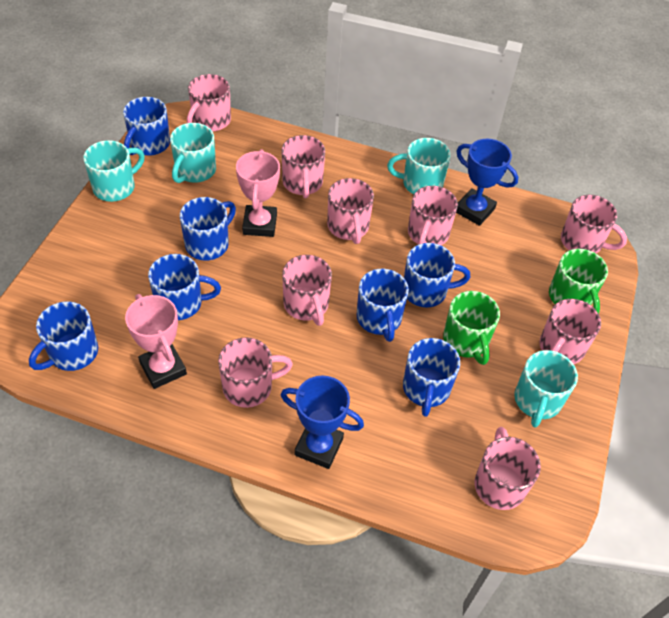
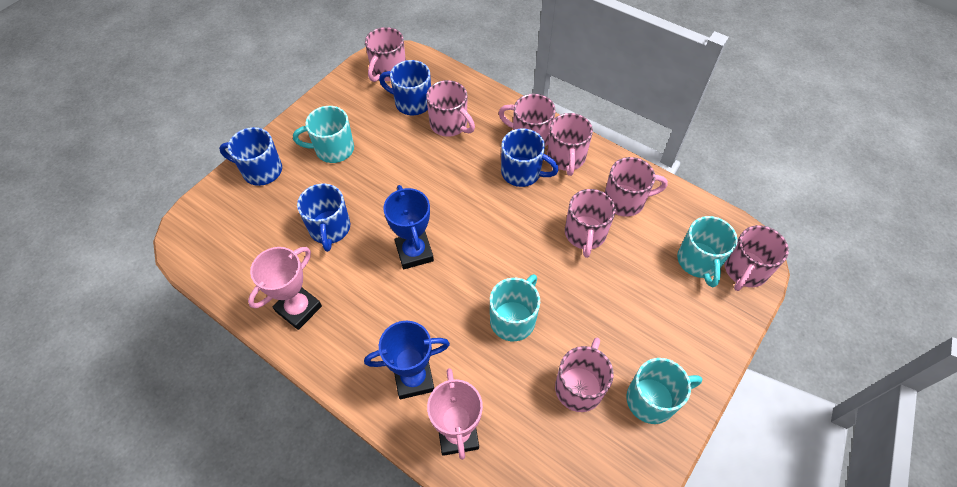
blue mug: [29,301,98,371] [123,97,170,156] [148,254,221,320] [180,197,236,261] [356,269,409,342] [403,338,460,417] [404,243,471,307] = 7 -> [219,127,282,186] [297,183,350,252] [379,60,431,115] [501,128,559,187] = 4
green mug: [443,291,500,365] [549,249,608,314] = 2 -> none = 0
pink mug: [187,74,231,131] [218,337,293,408] [281,135,325,198] [282,255,332,326] [327,178,374,244] [408,186,458,245] [475,427,541,510] [540,299,601,364] [561,195,627,254] = 9 -> [365,27,406,82] [426,80,475,137] [499,94,556,147] [547,113,593,176] [555,338,614,412] [565,189,616,258] [605,157,668,217] [725,225,789,291] = 8

